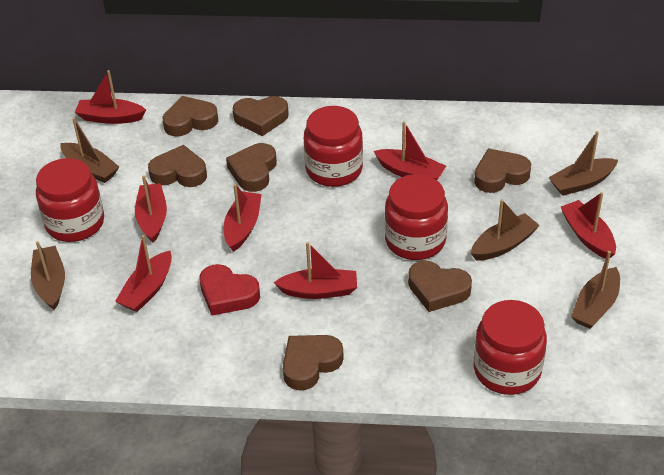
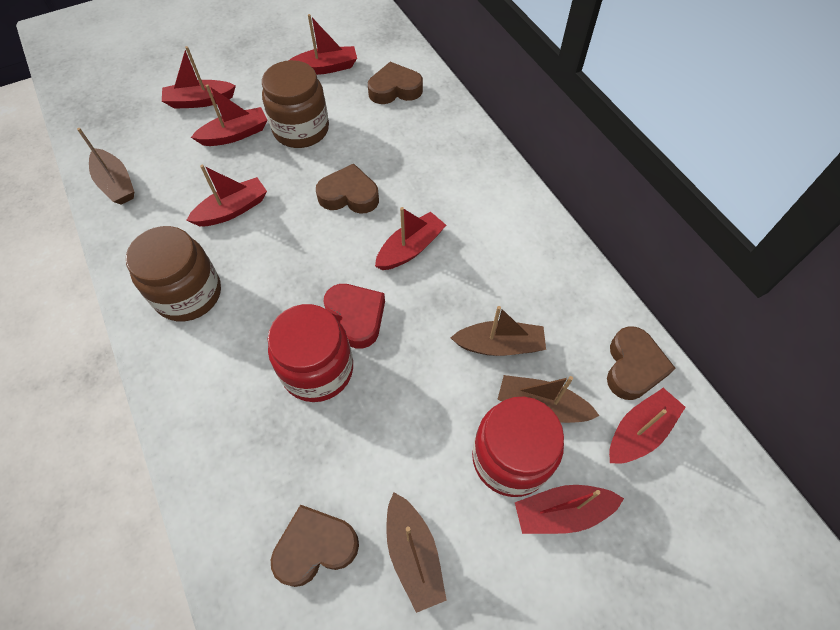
brown boat: [31,241,65,310] [60,117,119,183] [471,199,540,261] [548,131,618,196] [571,251,620,329] = 5 -> [77,128,134,205] [386,493,447,613] [451,306,546,356] [498,375,600,423] = 4
brown heart: [148,145,207,187] [163,96,218,137] [226,143,277,192] [232,96,289,136] [283,335,344,390] [408,261,472,312] [474,148,531,193] = 7 -> [271,504,359,587] [316,163,379,214] [368,62,423,104] [607,326,676,400] = 4
brown jar: none = 0 -> [126,226,221,321] [262,60,329,148] = 2
red jar: [36,158,104,242] [304,106,363,187] [385,174,448,260] [474,300,547,395] = 4 -> [268,304,353,402] [472,397,564,497] = 2

